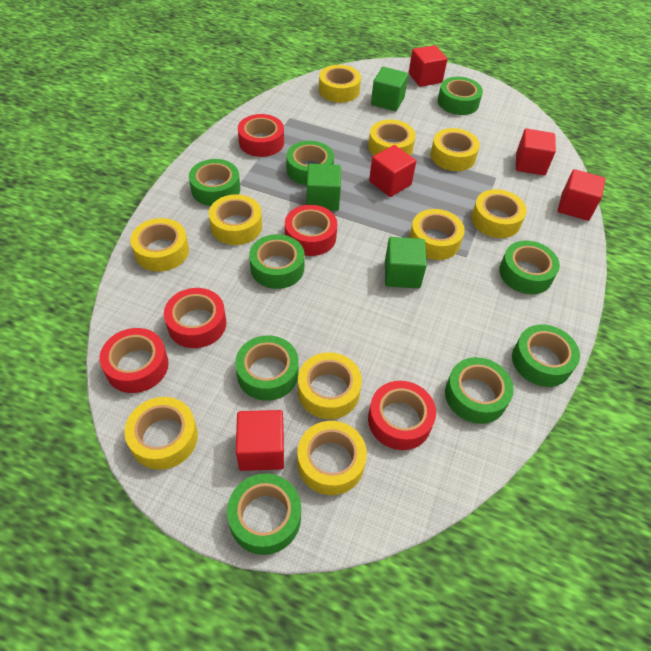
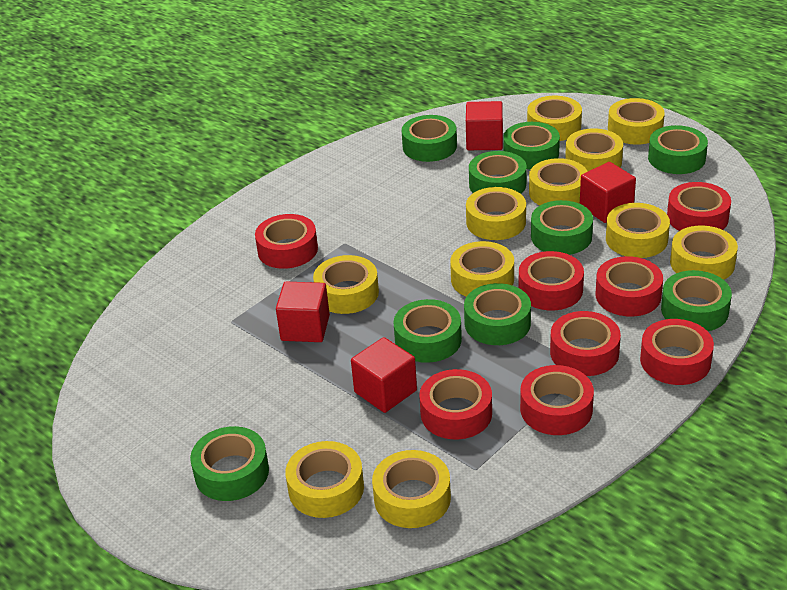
green cube: [306,164,341,211] [371,67,408,111] [385,237,427,289] = 3 -> none = 0
red cube: [236,410,284,471] [369,145,416,197] [409,45,448,87] [516,129,556,175] [558,169,605,221] = 5 -> [276,282,330,342] [351,337,417,413] [466,101,503,150] [580,162,636,223] = 4
red tape: [100,328,169,393] [164,288,226,348] [238,114,284,157] [285,205,337,256] [368,381,436,450] = 5 -> [255,214,318,269] [419,369,492,439] [519,251,584,310] [520,365,594,435] [550,311,621,376] [596,256,663,317] [640,319,714,385] [667,182,731,231] = 8
yellow tape: [124,397,198,470] [130,218,189,272] [209,194,262,245] [297,421,367,495] [298,352,362,419] [319,65,361,103] [368,120,416,156] [409,209,465,260] [431,128,480,171] [471,189,527,238] = 10 -> [285,441,364,518] [313,255,379,314] [372,450,451,528] [450,241,514,297] [466,187,526,240] [527,96,582,141] [529,158,588,205] [565,128,623,171] [606,203,670,258] [608,98,665,145] [670,226,738,280] = 11

